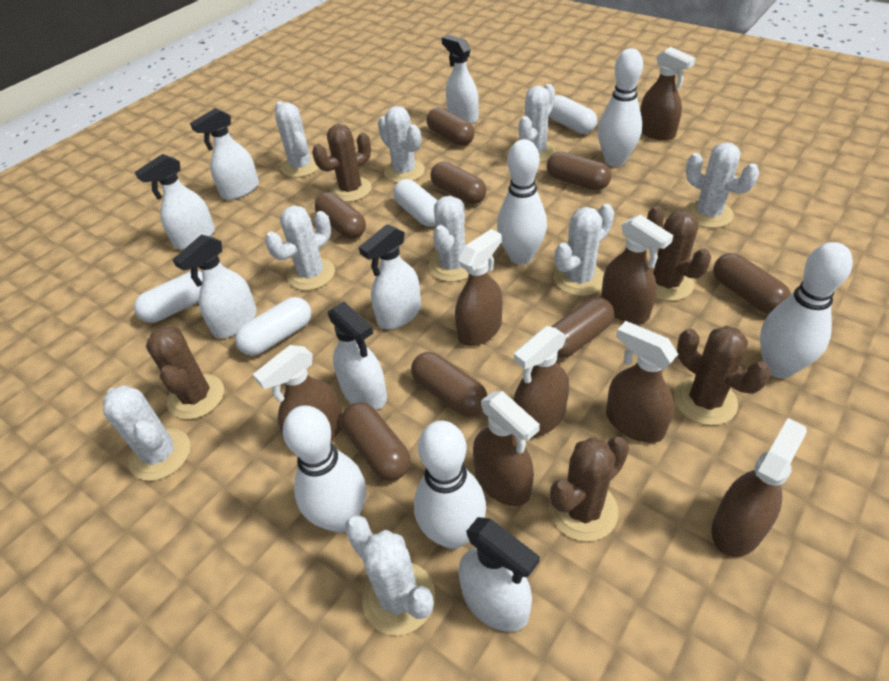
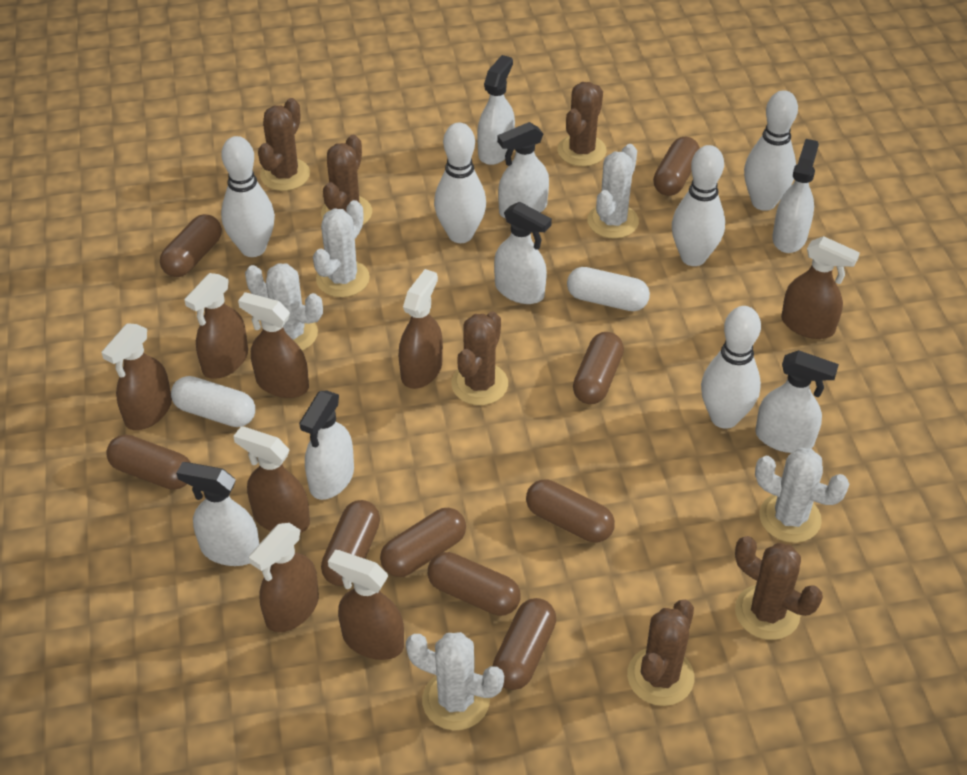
brown cactus: [146,325,224,419] [312,124,372,202] [549,437,629,541] [647,206,711,301] [674,326,771,425] = 5 -> [258,98,310,191] [321,135,372,225] [451,312,508,405] [558,82,606,166] [627,600,694,706] [735,536,823,640] = 6
brown capsule: [315,192,366,239] [341,402,410,481] [411,352,487,417] [427,107,475,146] [431,162,486,204] [547,152,611,190] [551,297,614,358] [713,253,791,314] = 8 -> [106,435,191,490] [160,214,222,277] [321,500,380,586] [380,508,466,577] [428,552,521,616] [493,598,556,690] [526,479,615,543] [573,332,624,404] [653,137,700,196] = 9
white cactus: [103,385,190,481] [265,206,335,290] [275,101,319,177] [344,515,435,635] [378,106,425,183] [429,196,469,282] [519,84,556,163] [554,204,614,296] [684,142,759,228] = 9 -> [245,263,323,351] [313,200,370,297] [406,632,504,730] [587,144,639,239] [755,448,849,543] = 5
white capsule: [134,271,203,323] [235,297,311,356] [393,179,438,227] [548,95,597,134] = 4 -> [171,376,255,427] [567,267,650,311] = 2

